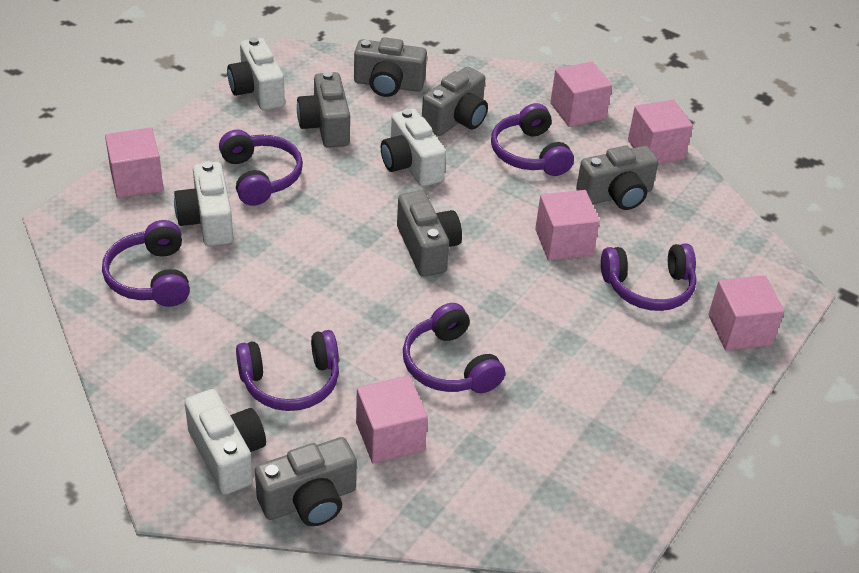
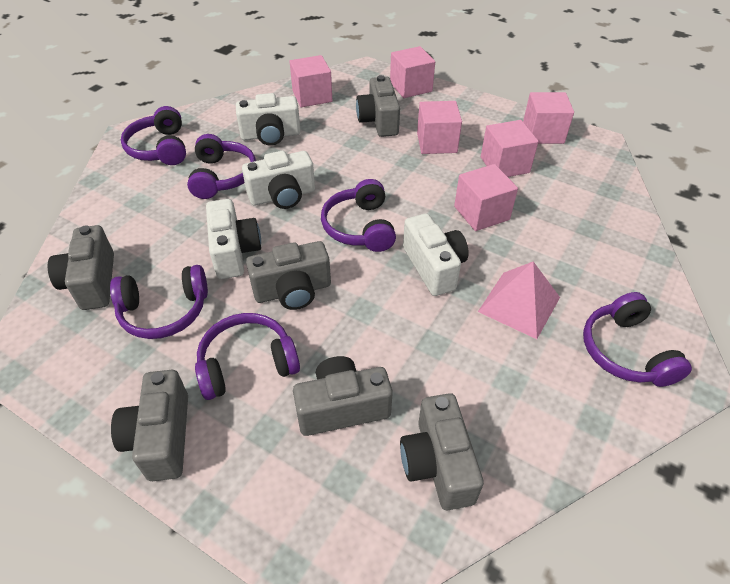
pink pyramid: none = 0 -> [478,262,560,339] = 1

